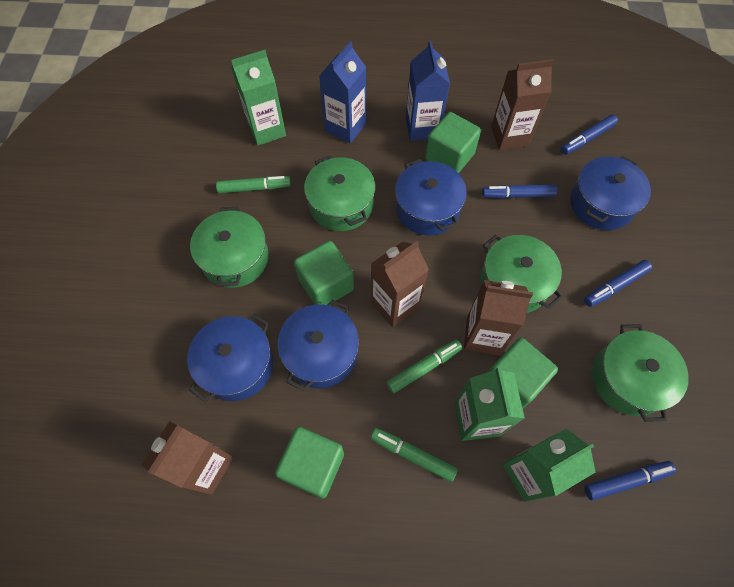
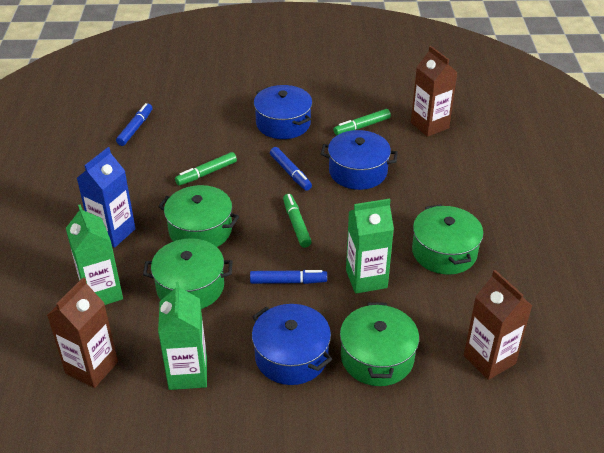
blue carton: [319,41,366,143] [406,41,450,141] = 2 -> [77,147,136,248] = 1
blue marker: [482,185,557,198] [561,114,618,155] [584,260,652,307] [584,461,676,500] = 4 -> [116,103,152,146] [250,270,327,284] [270,147,312,191] = 3
blue pot: [187,314,273,402] [278,300,359,391] [395,159,467,235] [570,156,651,230] = 4 -> [252,304,332,385] [254,85,312,139] [321,130,398,190] = 3
brown carton: [142,421,233,495] [371,241,429,327] [464,280,533,356] [491,59,554,150] = 4 -> [47,277,118,388] [411,46,458,137] [464,270,532,380] = 3
green cube: [275,427,344,499] [294,241,354,305] [425,112,481,173] [489,338,558,408] = 4 -> none = 0

